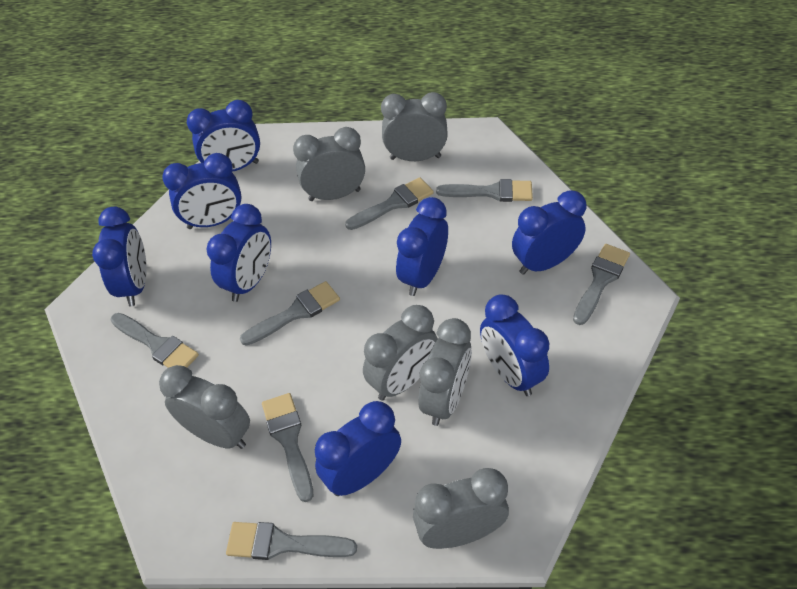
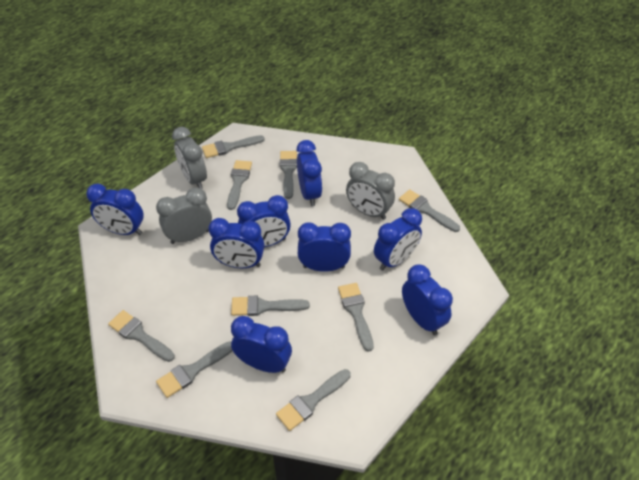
grey brush: [111,313,199,368] [226,522,357,560] [240,281,340,346] [262,393,313,502] [345,178,434,230] [436,179,533,202] [573,244,630,325] = 7 -> [108,310,175,362] [156,341,232,398] [202,135,265,158] [227,160,252,210] [231,296,310,316] [276,369,351,431] [280,151,297,199] [338,283,374,352] [399,189,460,232] = 9
grey clock: [159,365,250,449] [293,127,365,201] [363,305,438,401] [381,92,448,161] [413,468,509,549] [418,318,472,426] = 6 -> [156,188,212,244] [172,127,207,189] [346,162,395,220] = 3

